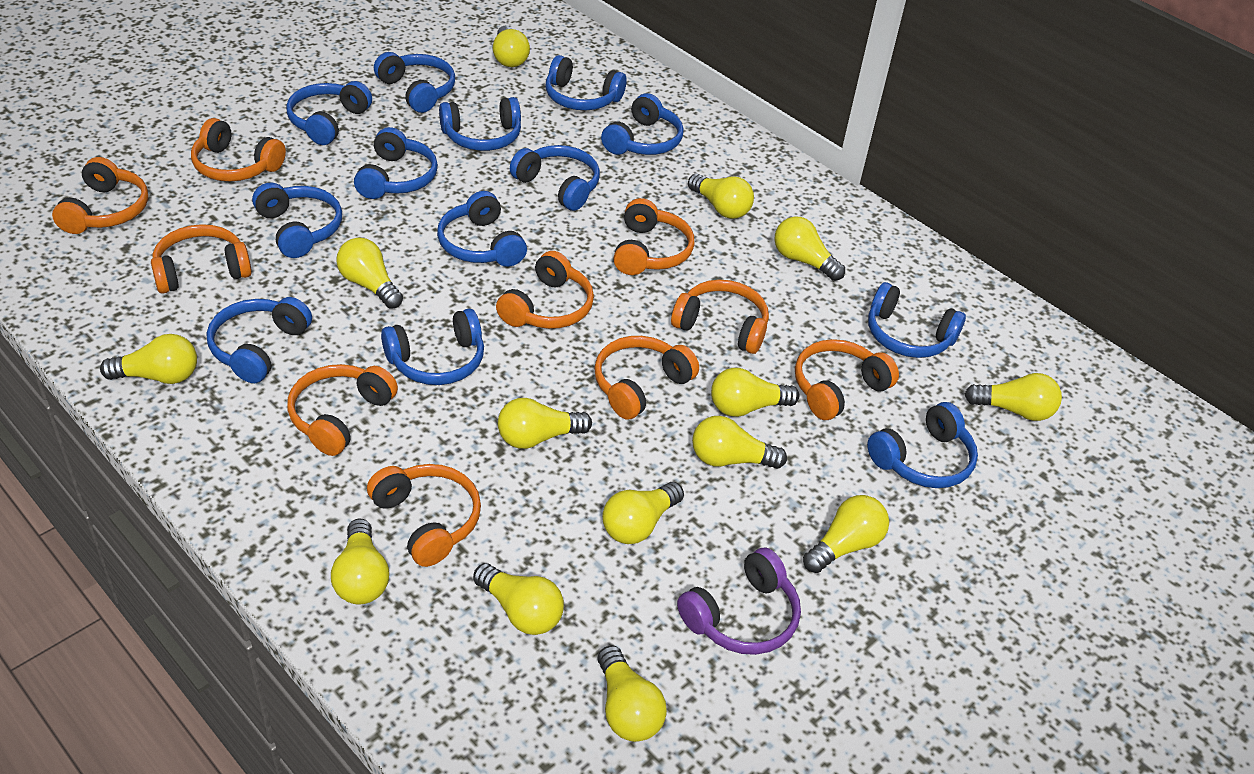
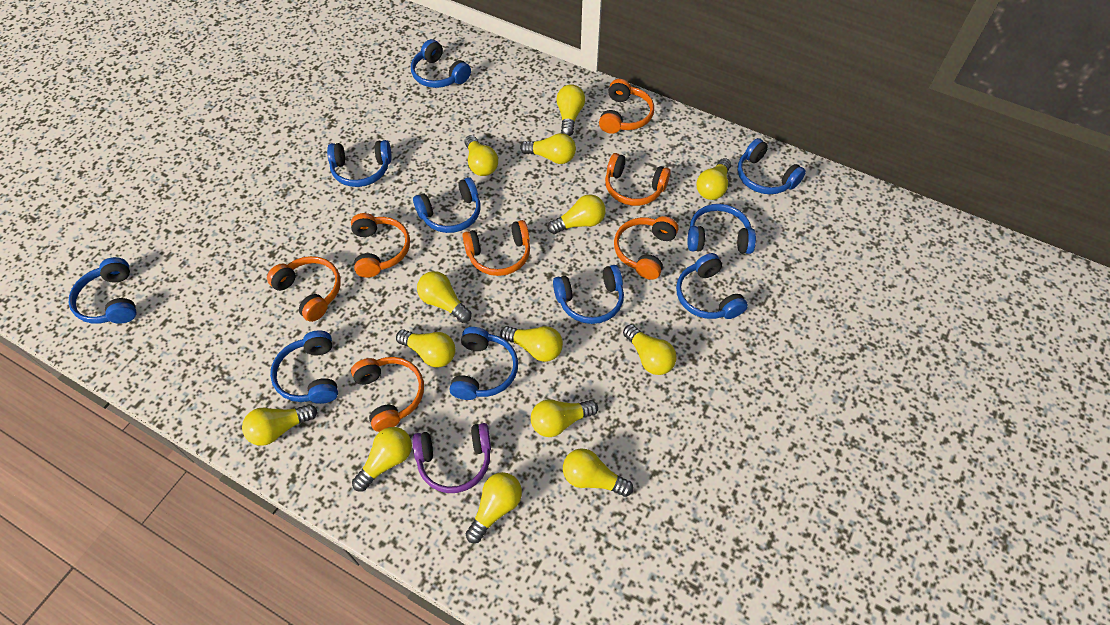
blue headphones: [207,297,312,383] [252,182,342,258] [286,81,372,145] [354,127,438,199] [374,52,455,113] [381,309,484,385] [437,191,527,267] [439,97,521,151] [510,145,600,211] [546,55,627,110] [601,93,684,155] [867,402,978,488] [868,282,966,358] = 13 -> [69,257,137,324] [270,330,338,404] [327,140,391,187] [411,39,471,88] [413,177,480,233] [449,327,518,400] [553,265,624,324] [676,253,748,319] [688,204,756,254] [738,138,806,194] = 10
orange headphones: [52,157,148,234] [151,224,252,294] [191,118,286,182] [287,364,398,456] [367,464,481,567] [496,251,594,329] [594,336,699,420] [613,198,694,275] [671,280,769,354] [795,339,899,420] = 10 -> [267,256,341,322] [351,213,410,278] [351,357,424,432] [462,220,530,276] [599,79,654,134] [605,153,671,206] [614,216,678,280] = 7

